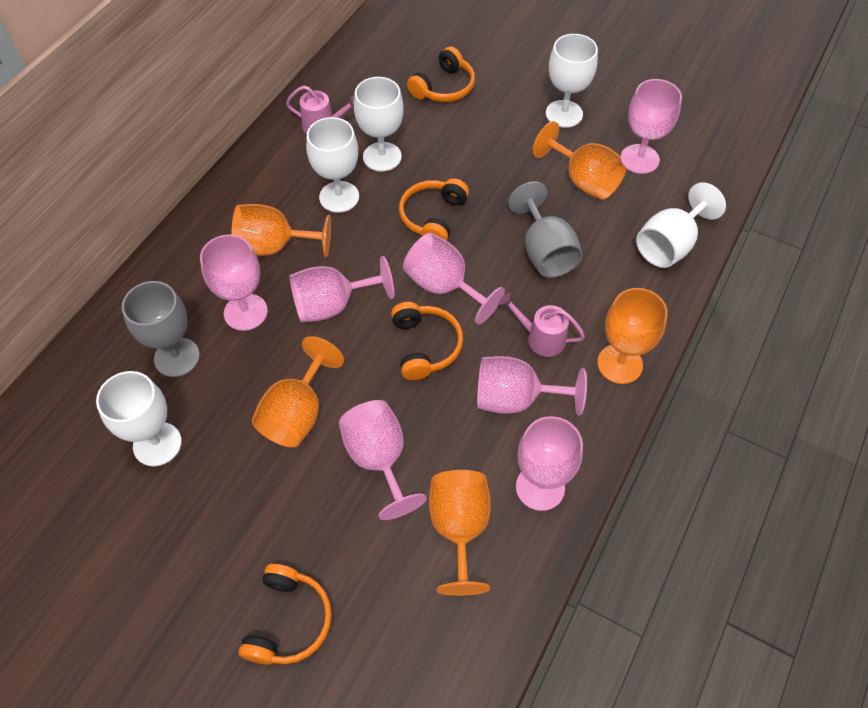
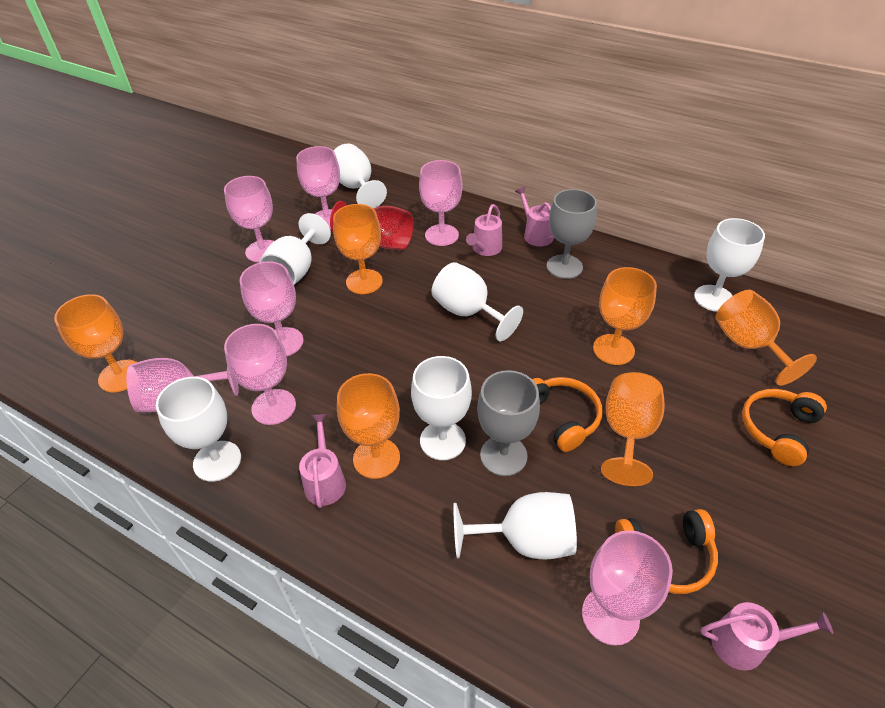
orange goblet: [231,204,331,258] [252,336,344,448] [429,470,491,596] [532,121,627,200] [597,288,668,384] = 5 -> [54,294,137,392] [333,204,383,294] [337,373,400,479] [593,267,657,365] [601,372,664,486] [716,290,817,385] = 6
orange headphones: [239,564,332,665] [391,302,463,380] [399,178,469,241] [407,47,475,102] = 4 -> [532,377,602,452] [615,509,718,594] [742,389,827,466] = 3
pink watering can: [286,85,354,134] [499,293,585,357] = 2 -> [299,414,346,508] [466,204,502,256] [515,187,554,246] [701,602,833,671] = 4
red goblet: none = 0 -> [330,201,413,250] = 1
white goblet: [96,371,182,466] [306,117,359,213] [354,77,404,172] [546,34,598,128] [636,182,726,268] = 5 -> [156,377,241,482] [259,213,331,285] [334,144,387,209] [411,356,472,460] [432,262,523,341] [453,492,577,559] [694,218,765,312] = 7

